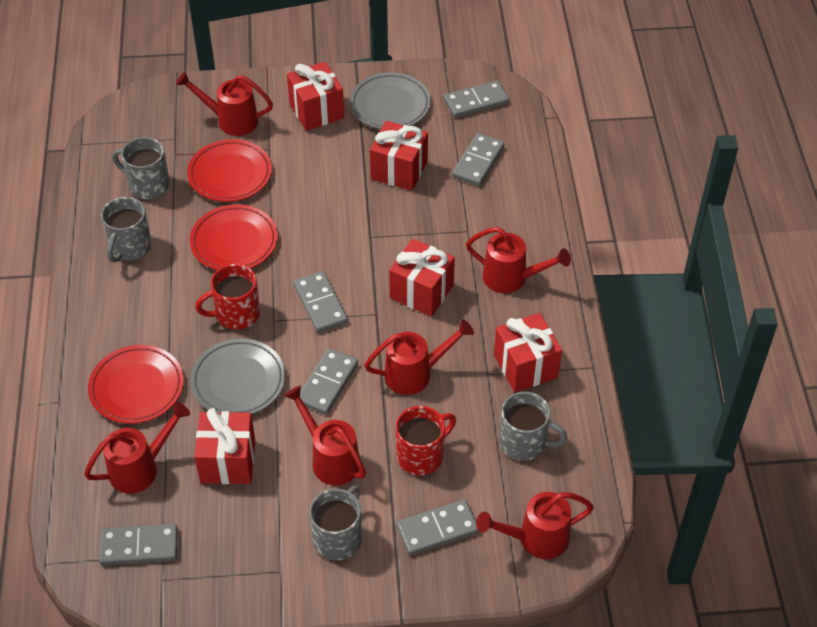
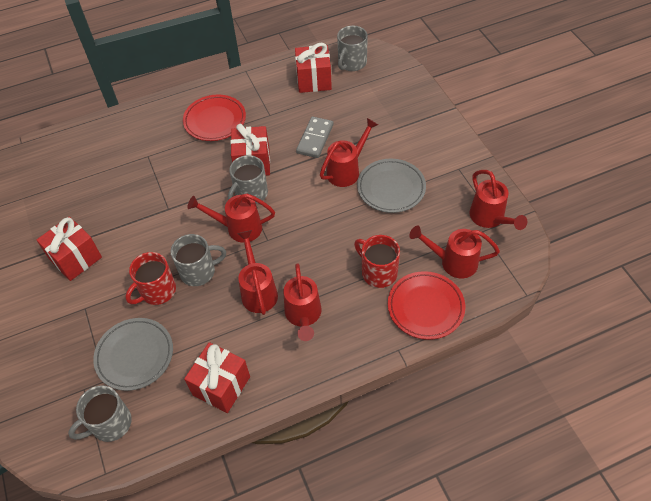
grey domino: [99,524,178,565] [294,271,348,332] [300,348,358,414] [396,499,479,555] [444,80,509,118] [452,133,505,186] = 6 -> [296,117,333,158] = 1
red gift: [194,408,255,484] [287,62,344,131] [370,121,428,191] [389,239,455,317] [494,313,562,392] = 5 -> [36,216,102,281] [184,342,250,413] [231,124,270,176] [295,43,332,93] = 4
red plate: [88,345,184,424] [187,139,272,202] [190,204,278,270] = 3 -> [183,95,246,141] [388,271,465,340] = 2

